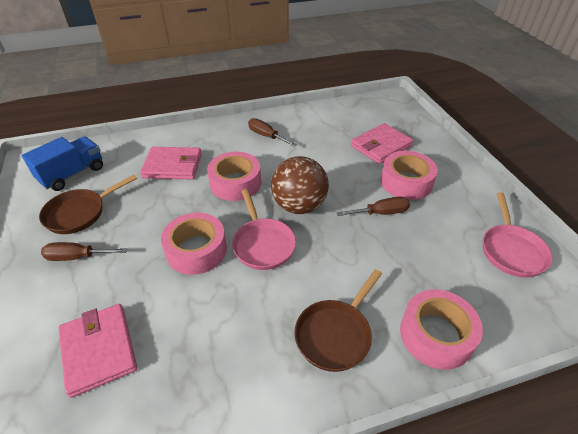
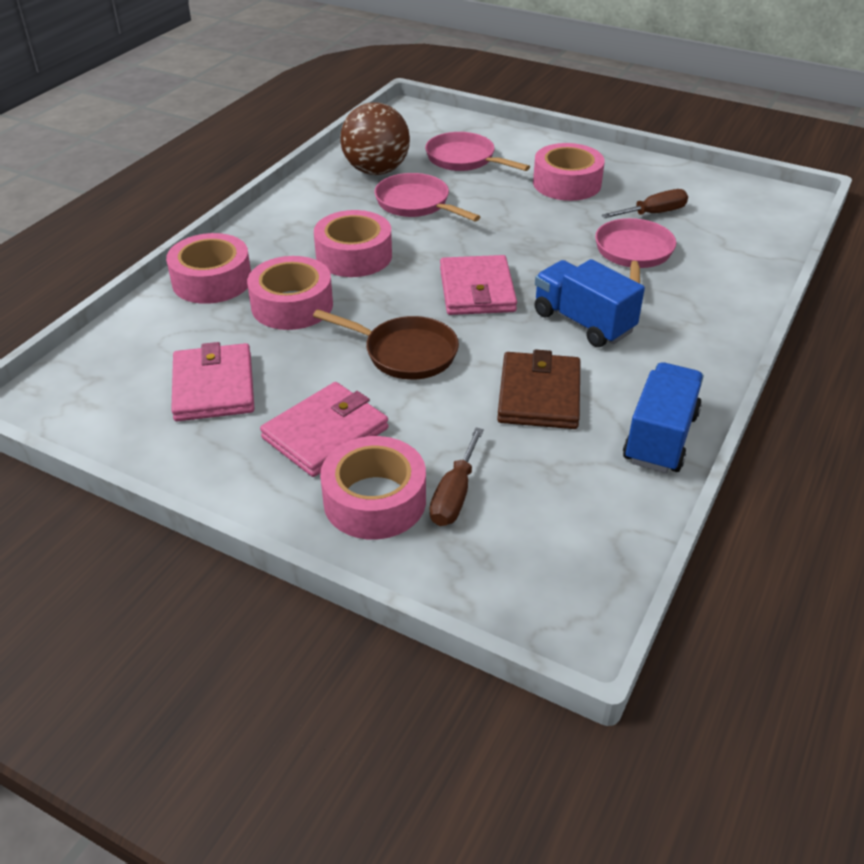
blue truck: [22,136,103,191] = 1 -> [534,259,645,347] [623,362,704,473] = 2
brown pan: [39,175,137,234] [295,269,382,372] = 2 -> [313,309,459,380] = 1
brown screwdriver: [41,242,127,261] [248,118,297,147] [337,197,410,216] = 3 -> [429,427,484,526] [602,189,688,218] = 2
brown wallet: none = 0 -> [497,349,580,429] = 1
pink pan: [232,189,296,270] [483,192,552,278] = 2 -> [374,173,480,221] [425,132,530,171] [595,218,676,283] = 3
pink tape: [161,213,227,275] [207,152,261,201] [380,151,438,200] [400,289,483,370] = 4 -> [166,233,251,304] [247,256,333,330] [314,210,392,277] [320,436,426,539] [533,143,605,201] = 5

